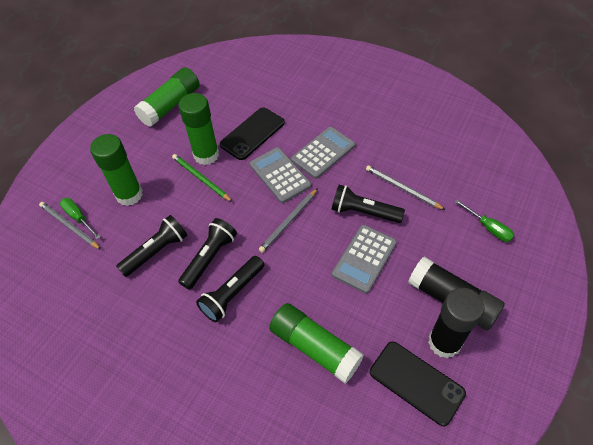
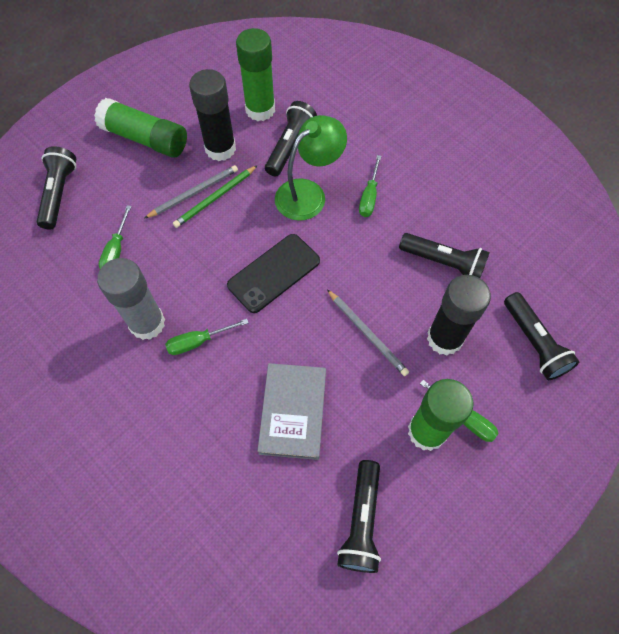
black flashlight: [116,215,187,277] [178,218,237,290] [196,256,264,322] [332,185,405,223] = 4 -> [37,146,76,230] [265,101,317,177] [337,460,381,573] [399,233,490,278] [504,292,580,380] = 5
black phone: [220,107,285,160] [370,342,466,426] = 2 -> [227,234,320,313] = 1
green glue stick: [90,134,143,206] [134,67,200,127] [178,93,219,165] [269,303,364,383] = 4 -> [94,98,187,158] [236,28,275,121] [408,379,473,451] = 3
green lamp: none = 0 -> [275,115,347,221] = 1
green screwdriver: [60,198,101,239] [455,200,514,242] = 2 -> [99,205,132,269] [165,319,248,355] [359,155,381,217] [420,380,499,442] = 4
grey book: none = 0 -> [258,363,326,460] = 1
grey calculator: [250,147,311,203] [291,127,355,179] [332,225,397,293] = 3 -> none = 0
grey glue stick: none = 0 -> [97,258,165,340] = 1
grey pencil: [39,202,101,250] [259,188,318,253] [366,165,445,210] = 3 -> [145,165,238,218] [327,290,409,376] = 2

